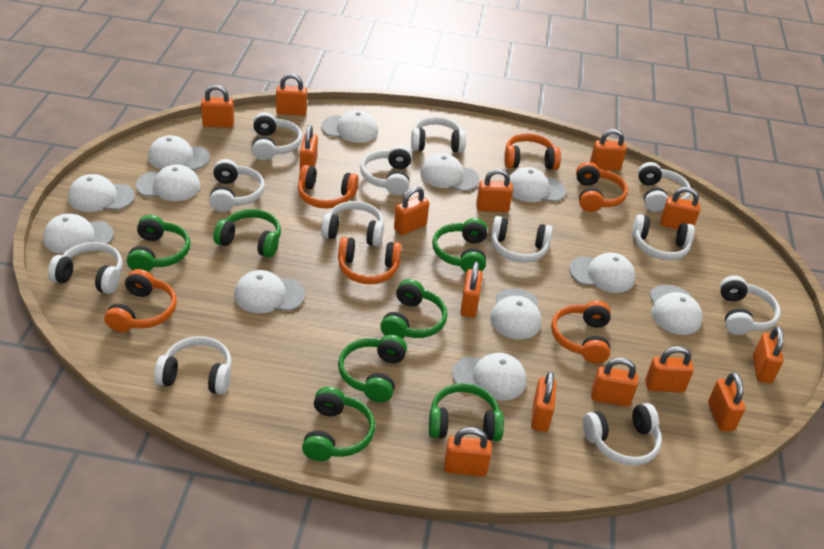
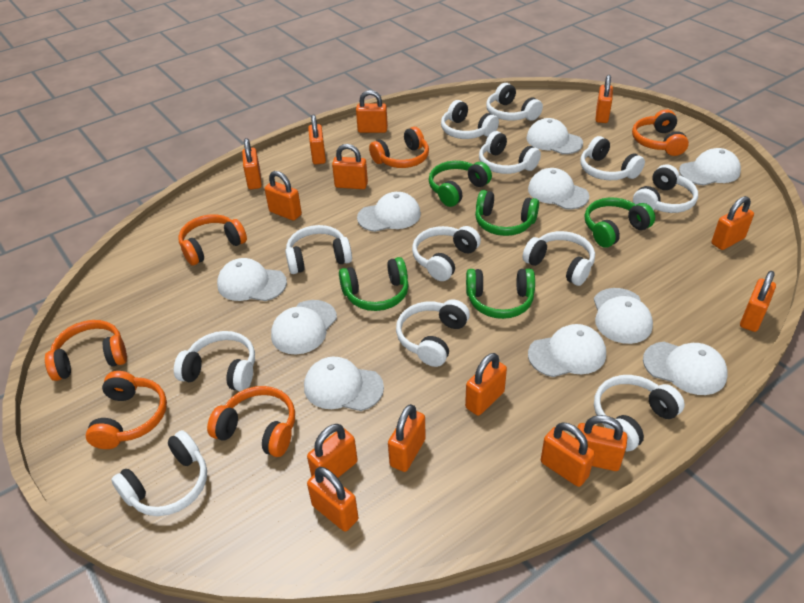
green headphones: [127,215,190,272] [213,209,281,258] [302,387,375,461] [338,335,407,402] [380,279,447,339] [429,383,504,441] [432,218,487,273] = 7 -> [339,257,409,311] [429,161,492,207] [466,268,535,319] [475,190,539,236] [585,197,655,248] = 5
white cap: [43,213,114,254] [68,174,135,212] [136,165,200,201] [148,135,210,170] [234,270,305,313] [321,110,378,143] [420,153,479,191] [452,353,527,401] [490,288,541,339] [510,167,566,202] [569,253,635,293] [649,285,703,335] = 12 -> [217,258,287,301] [271,300,337,354] [304,357,384,411] [357,192,421,232] [526,118,583,154] [528,168,589,209] [528,324,606,377] [594,288,653,344] [643,342,728,395] [679,148,741,186] = 10

